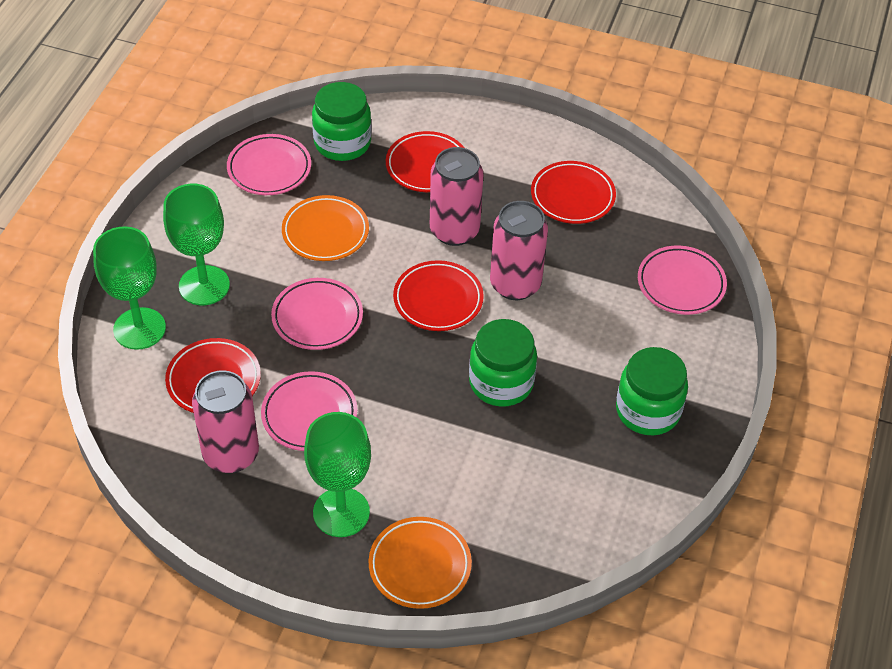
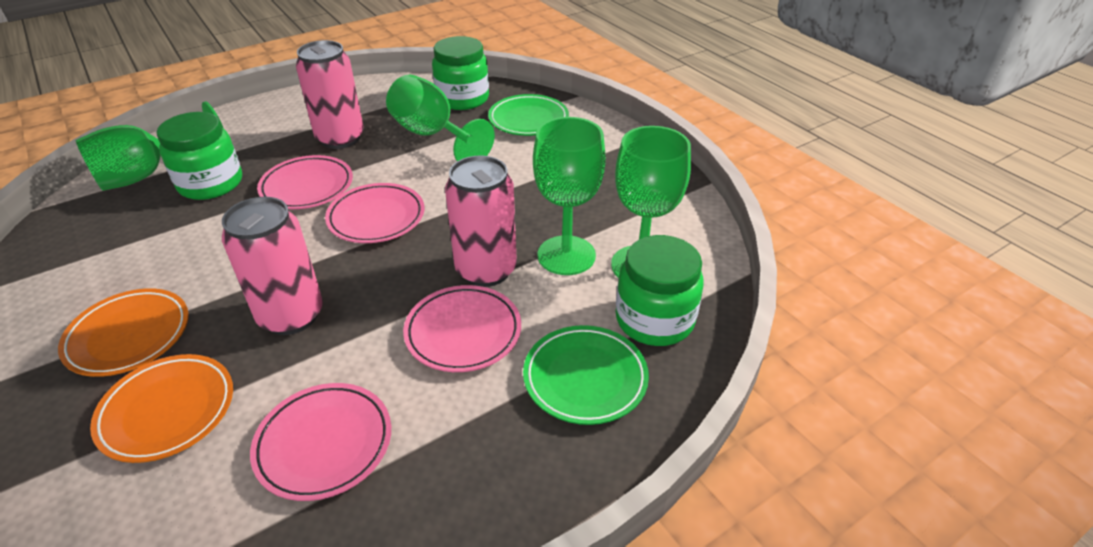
green goblet: [93,226,166,350] [163,184,230,305] [304,412,371,537] = 3 -> [75,101,224,191] [386,75,495,161] [533,117,606,275] [611,126,691,278] = 4
green plate: none = 0 -> [488,94,569,136] [523,325,649,425] = 2
red plate: [165,338,261,413] [386,131,464,192] [393,260,484,331] [531,161,616,224] = 4 -> none = 0

